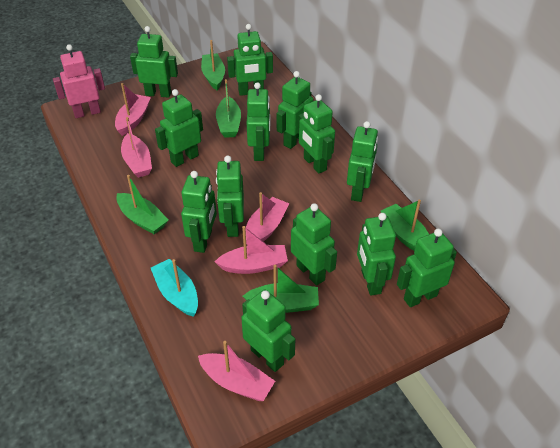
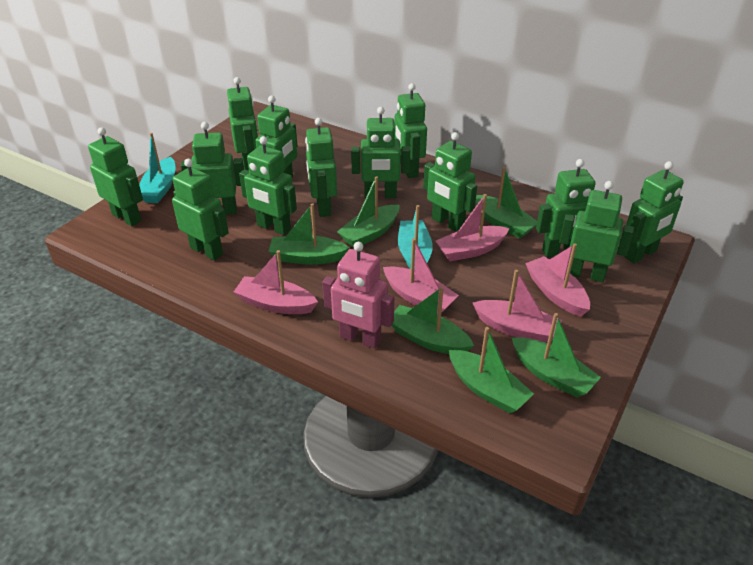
green boat: [116,175,169,234] [201,40,225,90] [216,79,241,138] [243,265,319,313] [381,199,429,251] = 5 -> [268,203,350,265] [337,176,399,247] [391,286,474,354] [449,327,534,414] [476,167,537,238] [512,313,601,398] = 6
turquoise boat: [151,259,198,317] = 1 -> [139,132,176,203] [398,205,433,269] = 2

